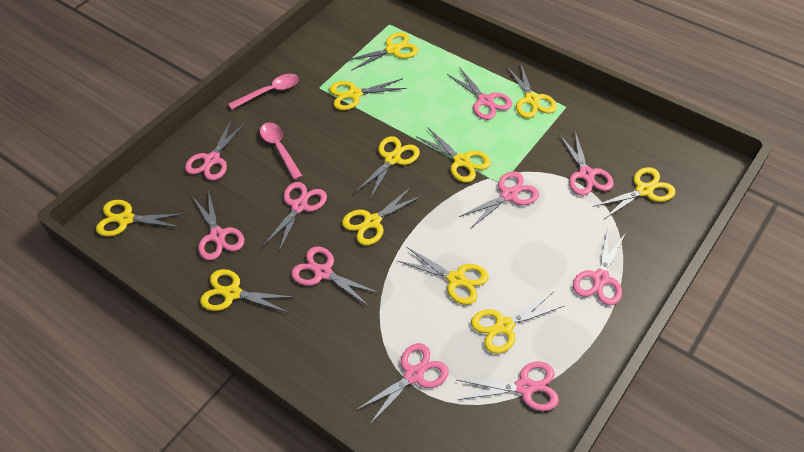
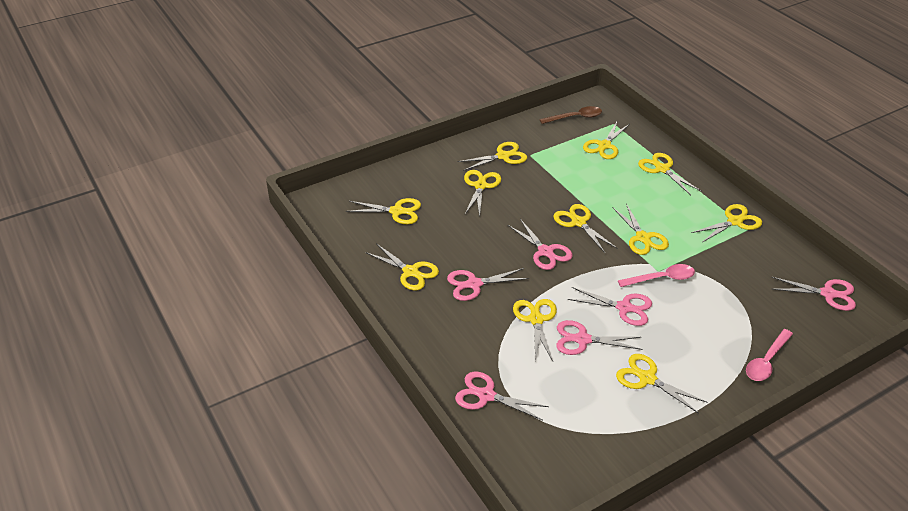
brown spoon: none = 0 -> [539,106,602,124] = 1
pink scissors: [185,119,246,181] [193,190,244,260] [263,182,327,252] [291,246,379,306] [355,343,449,424] [447,67,512,120] [457,362,559,411] [459,171,539,229] [559,131,614,196] [573,228,625,305] = 10 -> [447,268,529,301] [455,372,549,420] [508,219,572,270] [556,320,643,355] [568,287,652,326] [772,277,856,311] = 6

